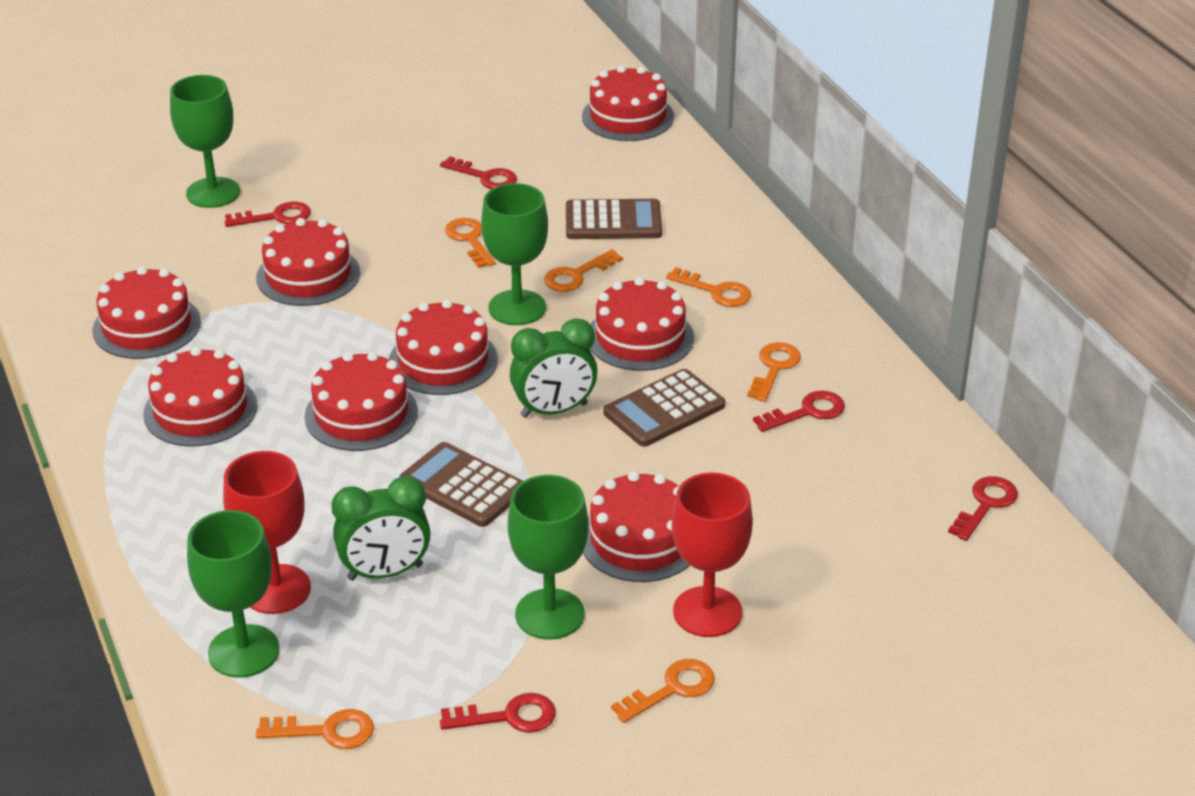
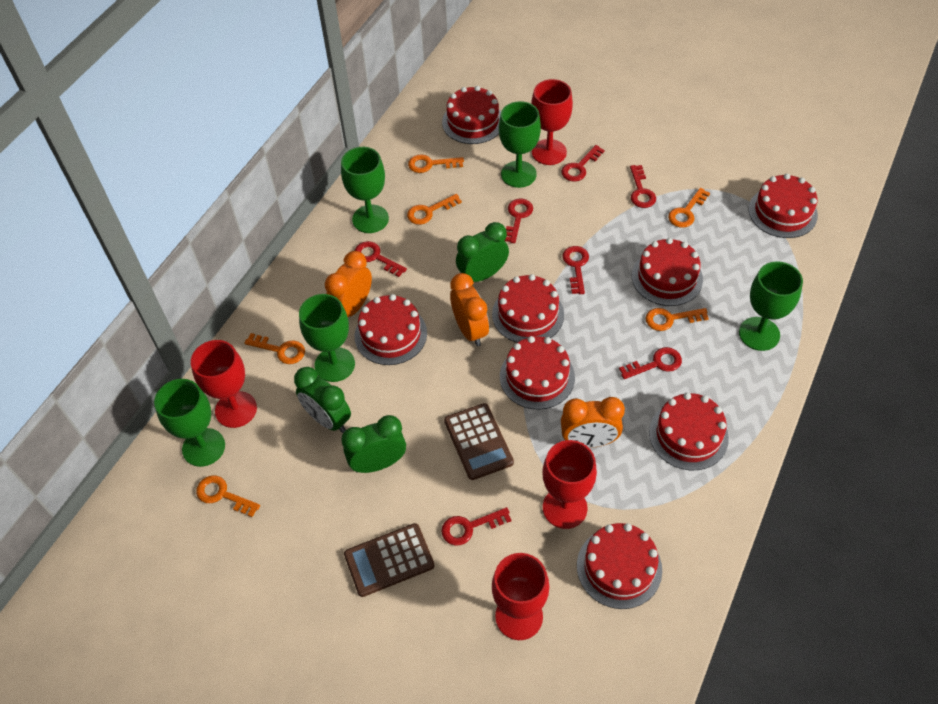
brown calculator: [399,442,522,527] [566,199,662,239] [604,369,725,447] = 3 -> [344,523,435,597] [444,403,514,480] = 2
green clock: [332,476,431,581] [510,318,598,418] = 2 -> [294,367,351,433] [341,415,406,473] [456,222,509,282] = 3
green goblet: [170,75,240,208] [187,510,280,678] [481,183,548,325] [508,475,588,640] = 4 -> [154,379,225,467] [299,294,355,382] [341,147,389,233] [499,101,541,188] [739,261,803,351] = 5
orange clock: none = 0 -> [325,251,372,317] [450,273,489,346] [561,397,625,448] = 3
red goblet: [223,451,311,614] [672,472,753,637] = 2 -> [191,340,257,428] [492,553,549,640] [531,79,573,165] [542,440,597,529] = 4
red key: [225,201,311,227] [440,156,517,189] [440,693,556,733] [753,390,845,432] [948,476,1018,541] = 5 -> [355,241,407,277] [441,507,512,546] [504,199,533,243] [561,145,605,182] [562,246,589,294] [619,347,682,379] [630,165,656,208] = 7

